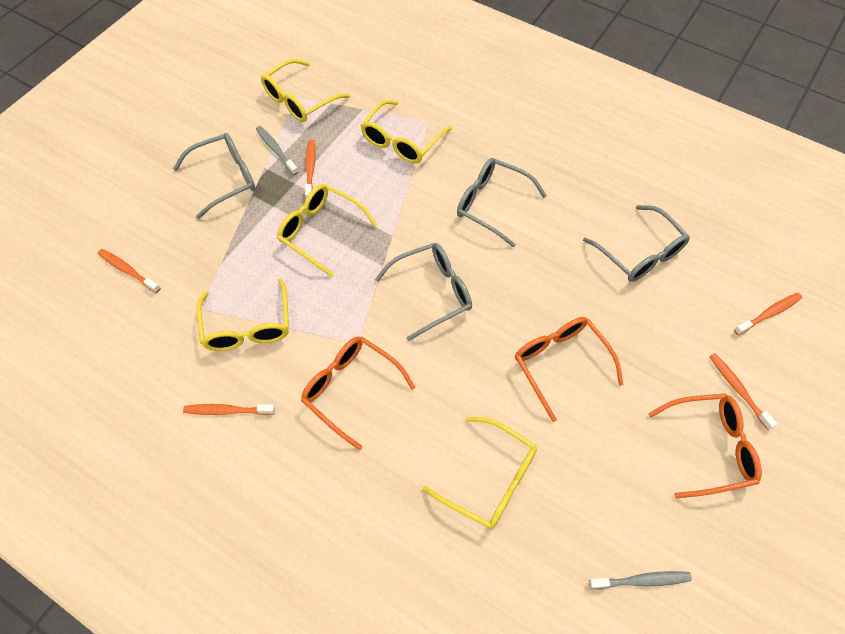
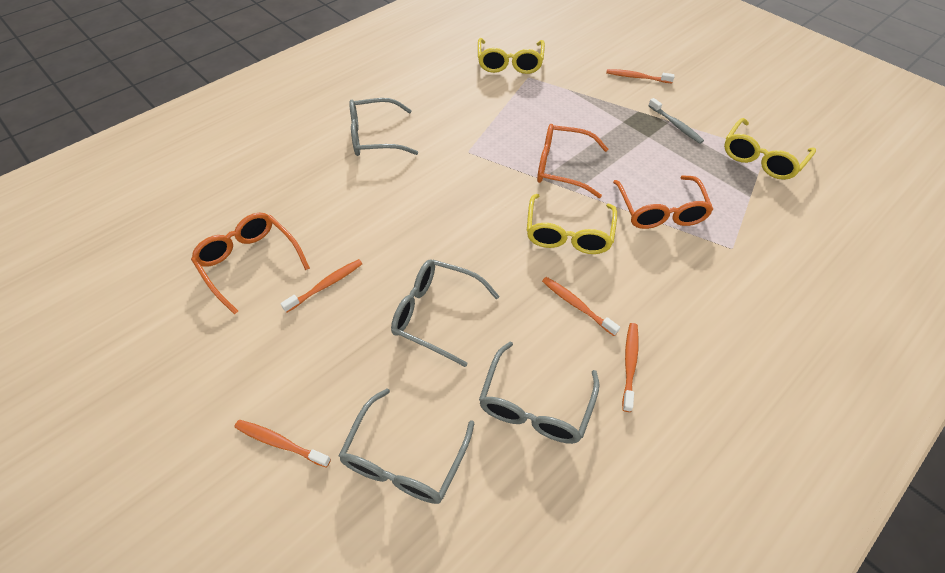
grey toothbrush: [256,126,298,175] [589,571,692,589] = 2 -> [648,98,704,144] = 1
yellow glasses: [196,279,289,351] [261,59,350,122] [277,184,378,277] [360,100,452,164] [422,417,537,529] = 5 -> [478,38,545,74] [527,194,617,254] [724,118,816,180] = 3

